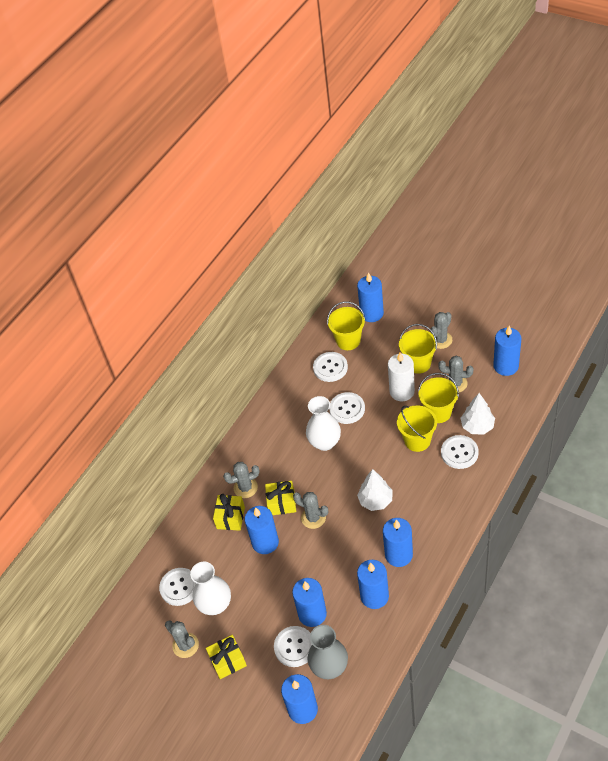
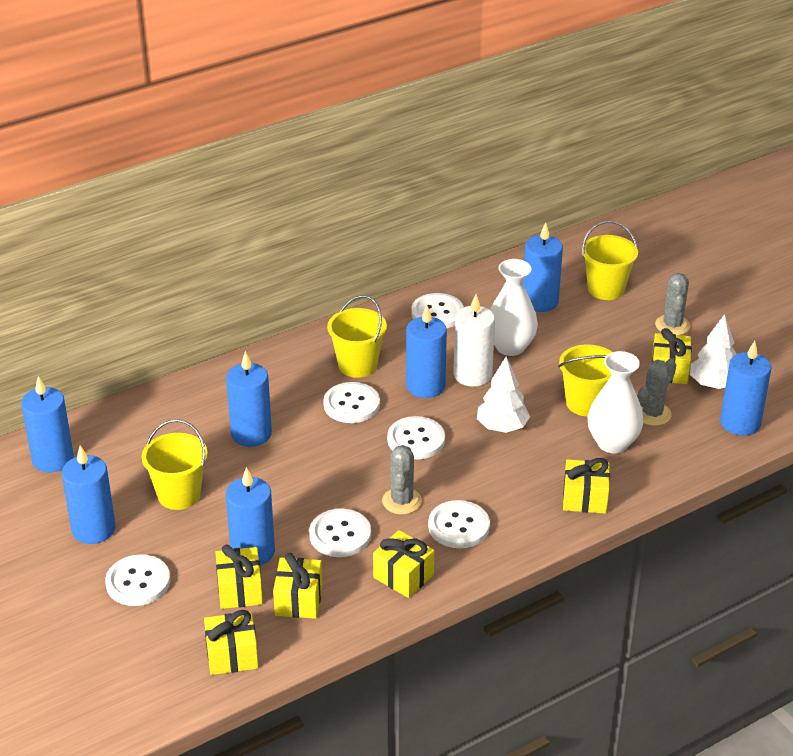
grey cactus: [165,620,199,658] [223,462,260,498] [293,492,328,529] [430,312,452,349] [438,356,473,392] = 5 -> [382,445,422,515] [638,359,676,426] [655,273,690,335] = 3
grey vase: [308,625,348,679] = 1 -> none = 0
white button: [159,568,196,606] [274,626,312,667] [313,352,348,382] [329,392,365,424] [441,435,479,469] = 5 -> [105,554,170,606] [309,509,371,557] [323,382,380,423] [387,416,445,459] [412,293,464,328] [428,500,490,548] = 6
yellow gift: [206,635,247,679] [213,494,245,531] [265,481,296,515] = 3 -> [204,610,259,675] [215,544,263,609] [273,553,323,619] [373,530,434,598] [563,458,610,514] [652,328,692,384] = 6

